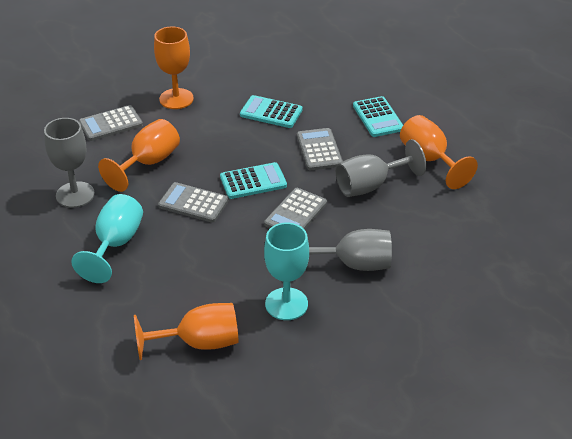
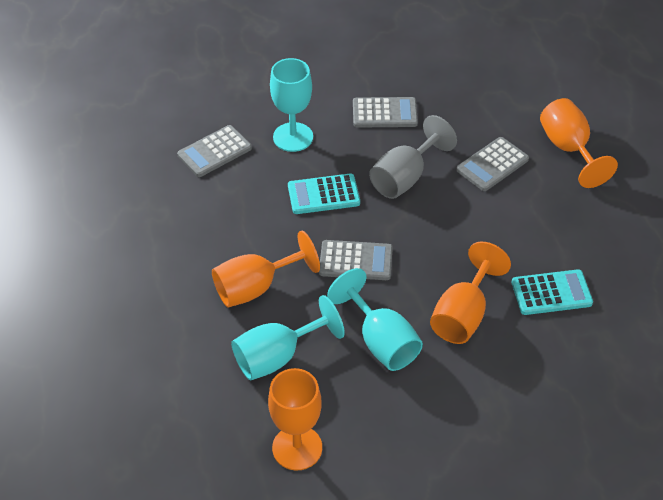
grey goblet: [44,118,95,208] [309,229,392,271] [336,139,426,197] = 3 -> [369,115,457,199] = 1
turquoise calculator: [220,162,287,199] [240,95,303,128] [353,96,403,137] = 3 -> [288,174,360,214] [512,269,593,315] = 2
turquoise goblet: [71,194,143,283] [264,223,309,320] = 2 -> [231,295,345,380] [270,58,313,152] [327,268,423,371] = 3

